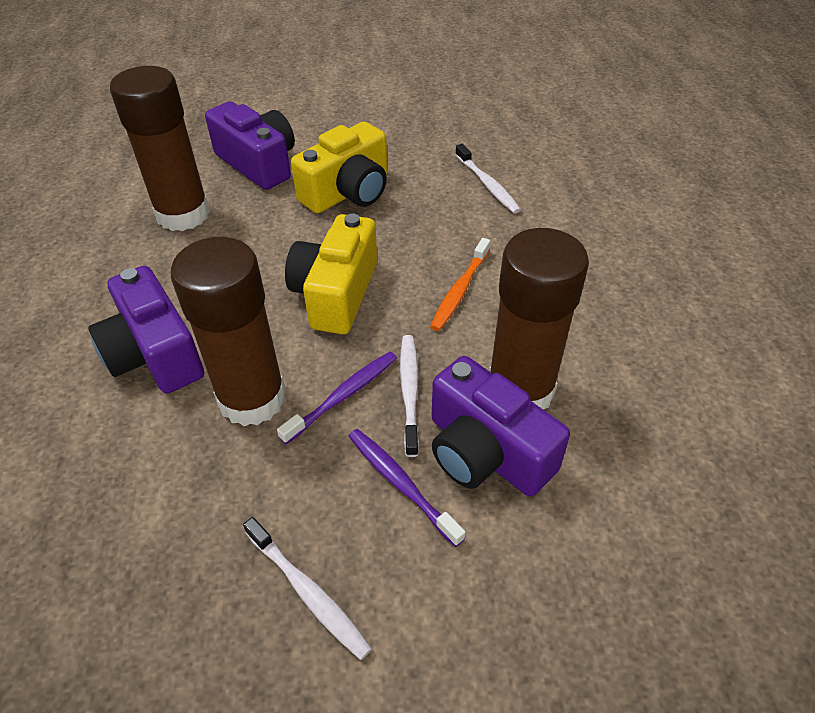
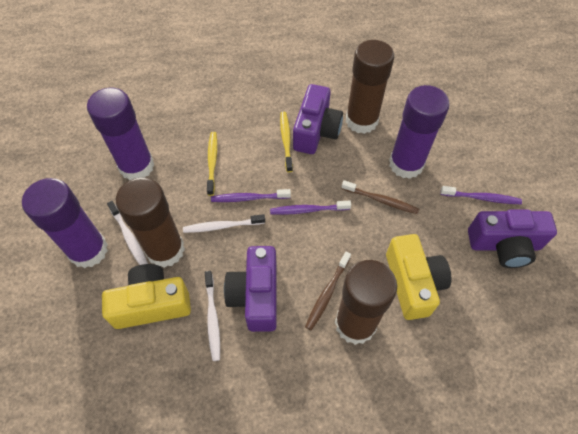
brown toothbrush: none = 0 -> [305,252,351,330] [342,180,419,214] = 2
orange toothbrush: [430,238,490,331] = 1 -> none = 0
purple glue stick: none = 0 -> [22,178,108,268] [87,88,154,180] [389,85,450,179] = 3
purple toothbrush: [277,352,397,444] [349,429,466,547] = 2 -> [211,189,291,202] [270,200,351,215] [440,186,522,204] = 3
yellow toothbrush: none = 0 -> [207,132,217,196] [280,112,293,172] = 2

